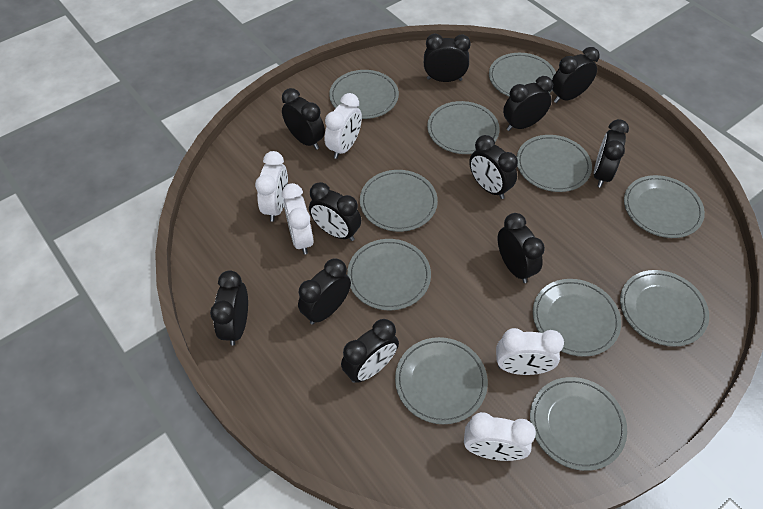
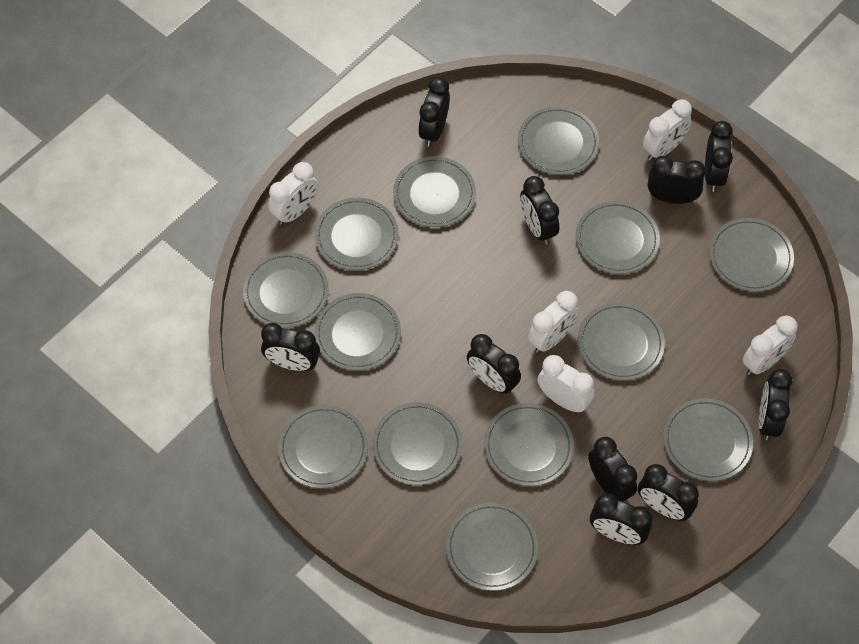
black clock: [210,270,248,346] [282,88,325,150] [298,258,351,325] [309,182,361,241] [341,319,399,383] [424,34,471,82] [469,135,518,199] [498,213,545,283] [503,76,553,131] [552,47,600,103] [594,119,629,188] = 11 -> [261,323,320,371] [418,77,450,147] [467,334,521,395] [520,176,559,245] [588,437,637,502] [590,494,652,545] [638,464,699,521] [648,156,706,204] [705,121,733,192] [759,369,792,440] = 10
grey plate: [329,70,399,119] [347,239,431,310] [360,170,438,232] [395,337,488,424] [427,101,500,154] [489,53,556,97] [517,135,592,192] [530,377,627,471] [533,279,621,357] [620,270,709,346] [624,175,705,238] = 11 -> [243,252,329,328] [278,405,368,488] [314,293,401,371] [315,197,399,270] [373,402,462,485] [393,156,476,227] [446,503,538,591] [484,403,574,486] [518,106,599,175] [576,201,660,274] [578,302,665,381] [663,398,753,481] [709,218,794,292] = 13

